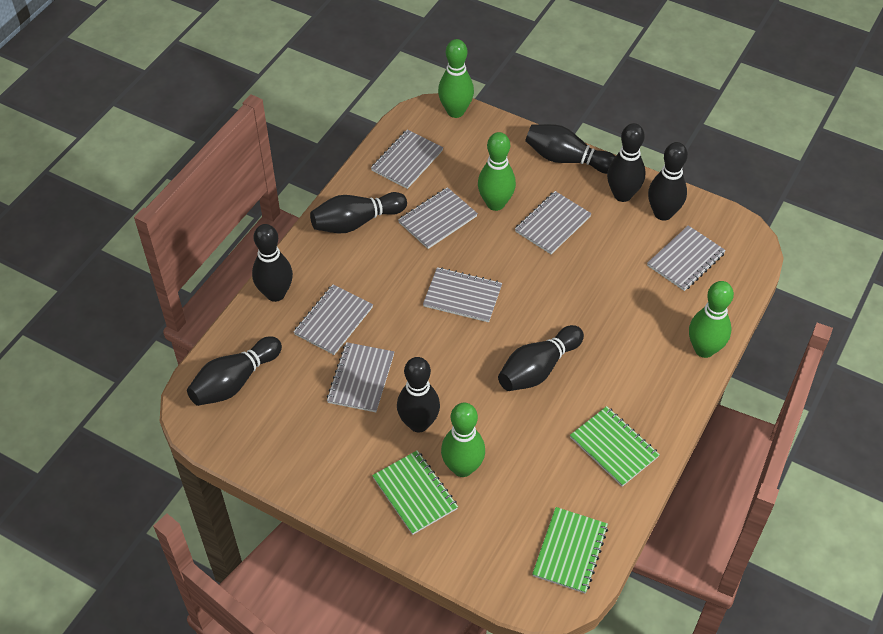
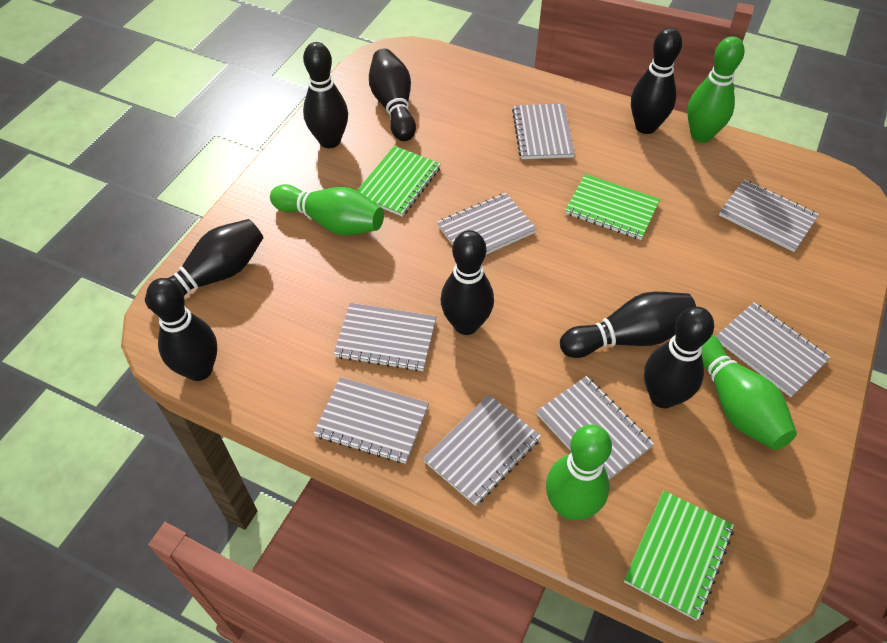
grey notebook: [293,284,373,355] [327,342,394,412] [371,130,443,189] [398,187,478,249] [423,267,502,322] [515,191,592,254] [647,225,726,291] = 7 -> [314,377,429,464] [334,303,436,372] [423,395,541,506] [437,193,537,254] [512,104,575,159] [536,376,654,480] [716,302,831,397] [719,179,819,252] = 8

